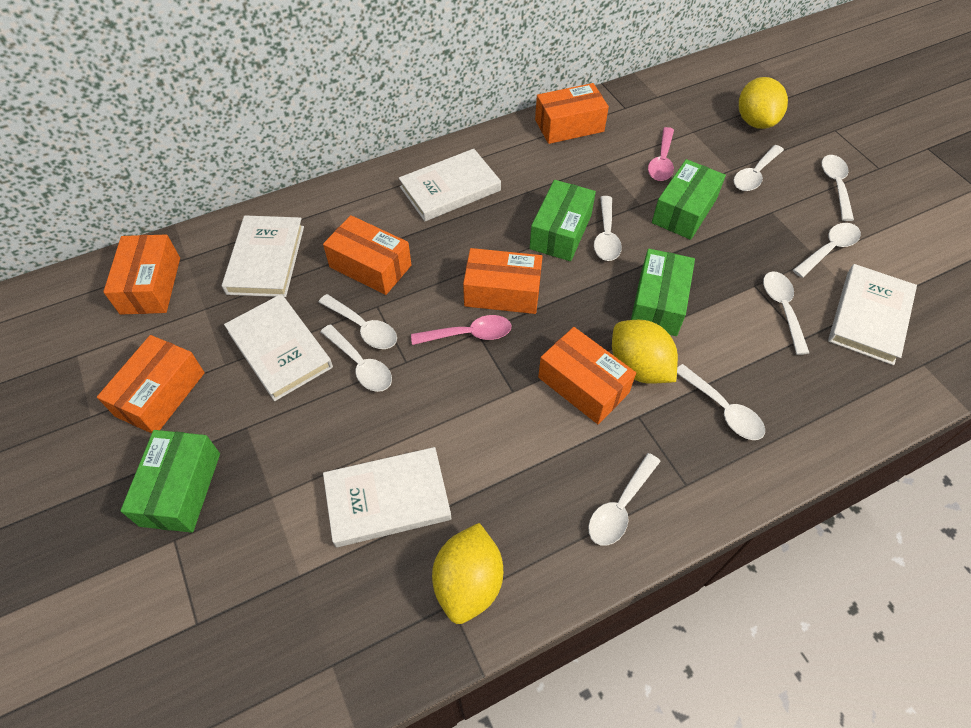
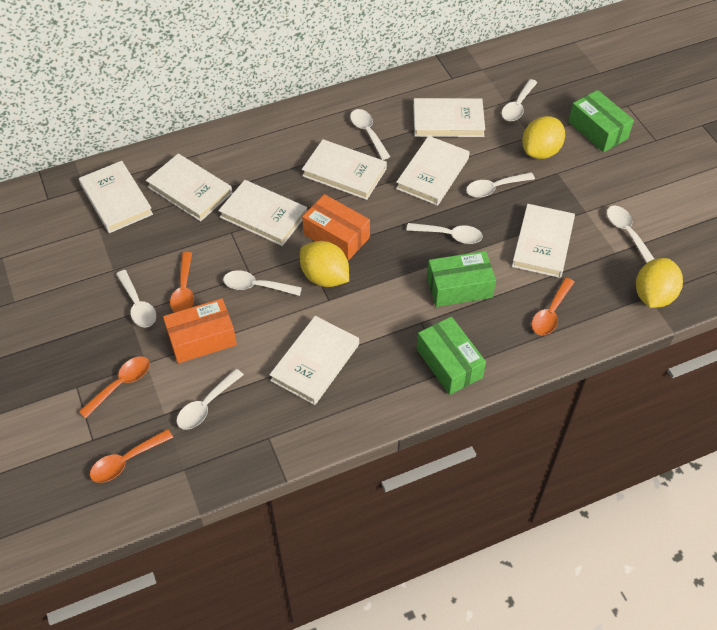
green box: [120,430,220,533] [530,180,596,261] [631,249,695,336] [652,159,726,240] = 4 -> [417,316,486,395] [427,251,496,307] [568,90,634,152] = 3
orange box: [97,335,205,434] [103,234,180,315] [323,215,412,295] [463,248,543,314] [535,83,609,144] [538,327,636,424] = 6 -> [163,298,237,363] [302,194,370,260] = 2
orange spoon: none = 0 -> [79,356,150,418] [90,429,173,483] [170,252,194,312] [532,278,574,335] = 4
pink spoon: [411,315,511,345] [648,127,674,181] = 2 -> none = 0
white book: [222,215,304,297] [224,294,333,401] [323,447,452,547] [399,149,501,221] [828,264,917,365] = 5 -> [79,161,153,233] [146,154,232,222] [218,180,307,246] [269,316,359,405] [302,139,387,200] [396,136,470,206] [413,98,485,137] [512,204,575,278] = 8
white spoon: [319,294,397,349] [321,324,392,392] [588,453,661,546] [594,196,622,261] [677,364,765,440] [734,145,784,191] [763,271,809,355] [793,223,861,278] [821,155,854,221] = 9 -> [116,270,156,327] [177,369,244,430] [223,270,302,296] [350,109,390,160] [406,223,483,244] [466,172,535,197] [502,79,537,121] [607,206,654,263] = 8

